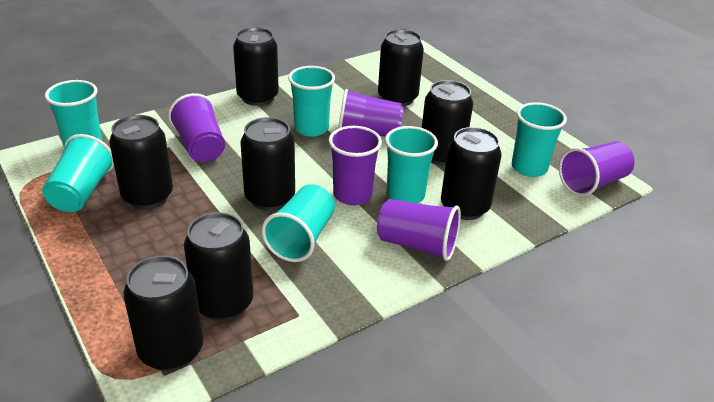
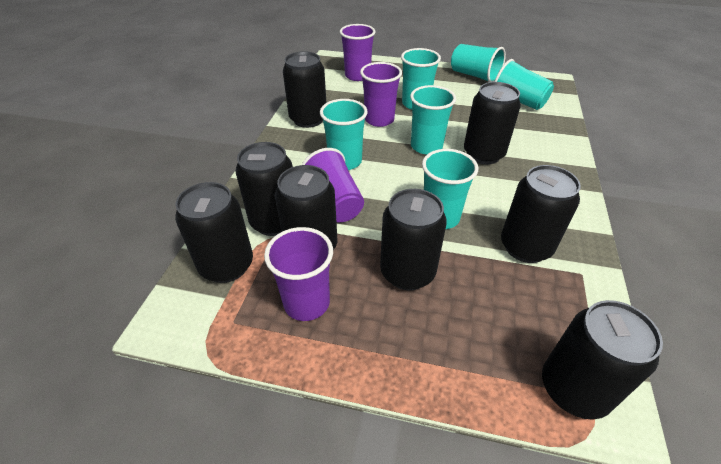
purple cup: [168,93,225,162] [329,126,382,205] [338,89,403,137] [377,199,461,261] [559,141,634,197] = 5 -> [264,227,333,321] [302,148,364,222] [340,24,375,81] [360,62,402,127] = 4

